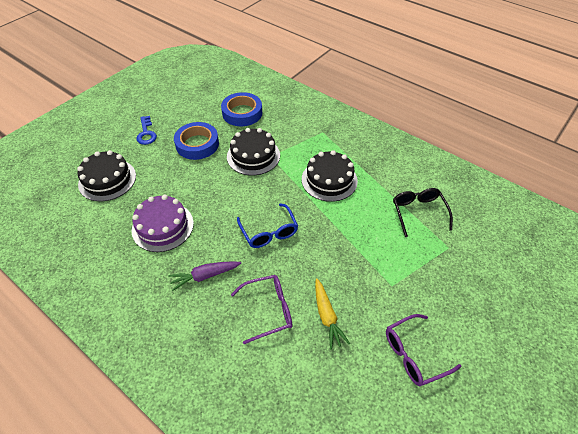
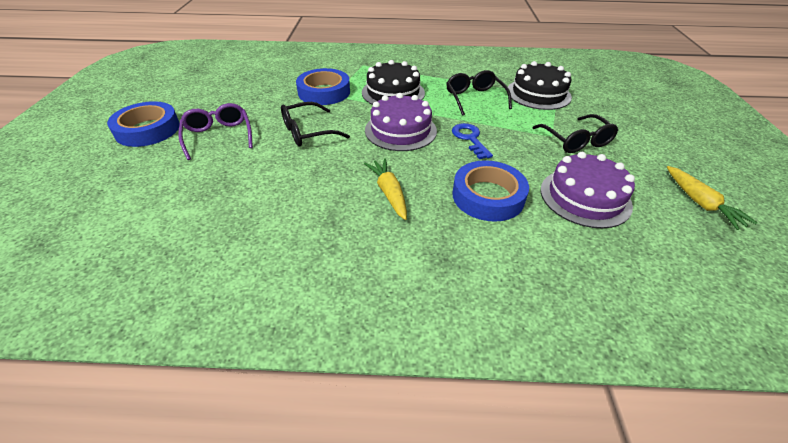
black cake: [77,150,136,201] [227,128,280,175] [302,150,358,202] = 3 -> [362,60,425,105] [508,61,572,110] = 2
black glasses: [393,188,453,237] = 1 -> [281,102,350,147] [447,70,512,116] [532,114,618,153] = 3
blue glasses: [237,203,298,248] = 1 -> none = 0
blue tape: [174,122,219,160] [221,92,262,126] = 2 -> [107,101,180,147] [296,68,350,105] [452,160,529,222] = 3
purple cake: [132,195,194,252] = 1 -> [365,93,437,151] [541,152,635,228] = 2
purple carrot: [169,261,241,291] = 1 -> none = 0
purple glasses: [231,275,293,344] [386,314,461,386] = 2 -> [178,103,253,160] = 1
yellow carrot: [315,278,350,350] = 1 -> [364,158,407,220] [667,166,757,230] = 2

